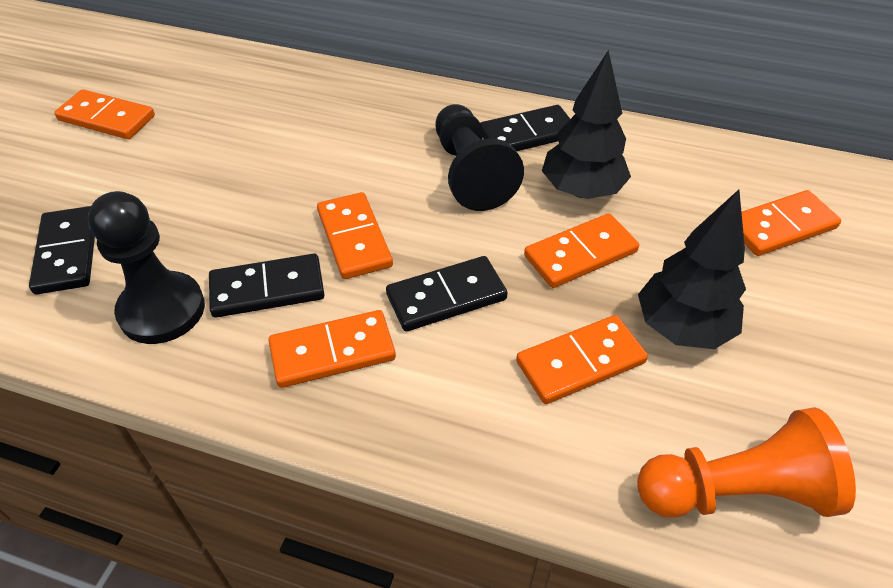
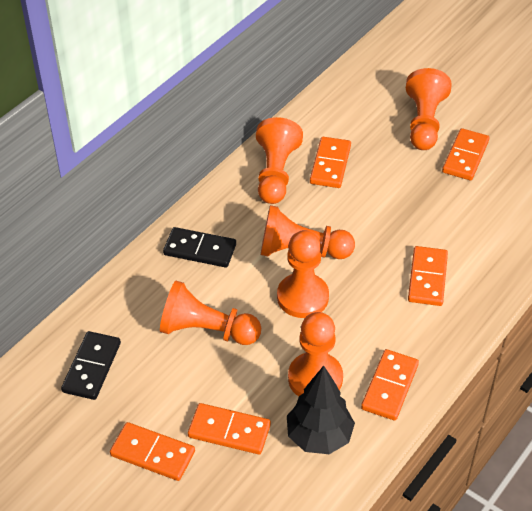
black domino: [29,206,95,294] [209,254,324,318] [386,256,508,332] [480,105,570,151] = 4 -> [61,331,121,400] [163,227,236,268] = 2
black pawn: [88,191,205,344] [436,104,524,211] = 2 -> none = 0
black tree: [542,50,631,199] [638,190,746,349] = 2 -> [287,366,355,454] = 1
orange pawn: [637,407,856,518] = 1 -> [160,281,261,345] [256,117,303,204] [261,205,355,259] [277,230,329,318] [288,312,343,396] [406,68,452,150] = 6

